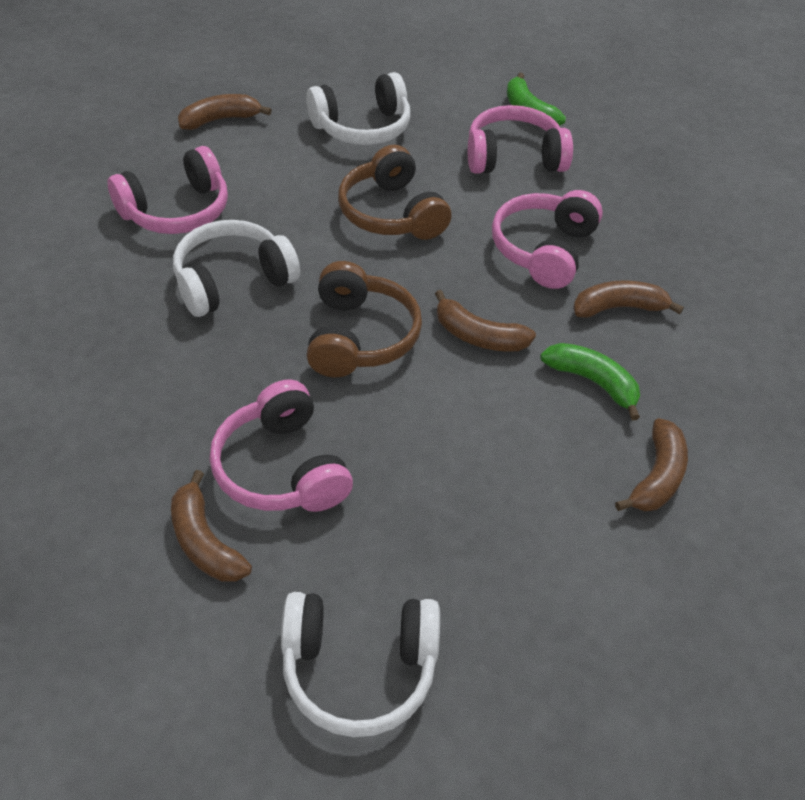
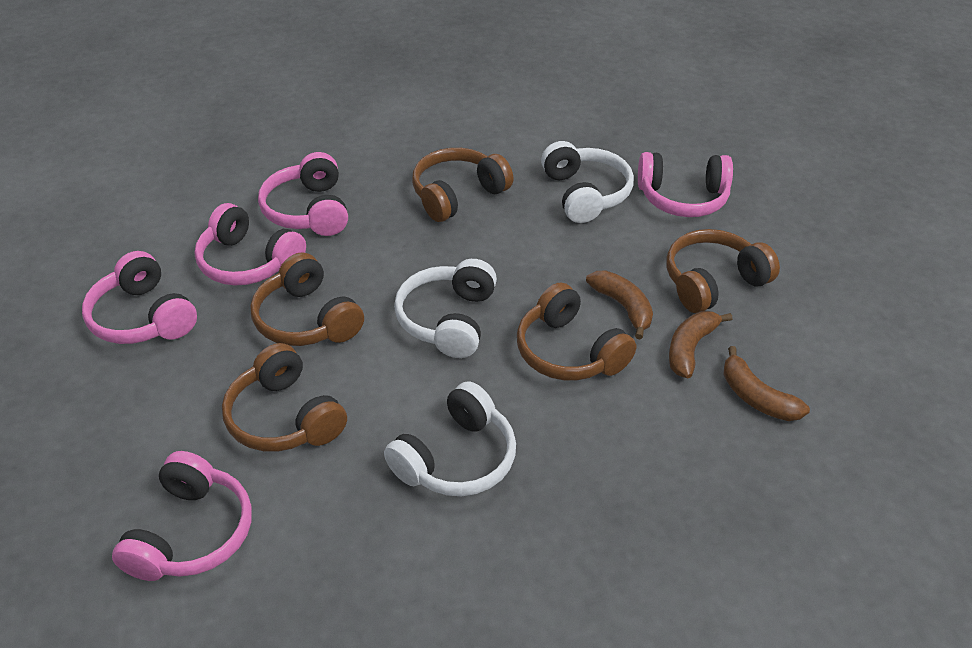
brown banana: [171,470,252,582] [178,94,272,130] [435,290,536,352] [573,280,684,318] [615,418,688,511] = 5 -> [586,270,653,339] [669,311,732,378] [723,346,810,421] = 3
brown headphones: [307,261,422,377] [338,145,451,240] = 2 -> [222,343,347,452] [250,252,364,346] [412,148,514,222] [517,282,636,381] [666,229,780,313] = 5
green banana: [507,73,566,126] [540,343,640,420] = 2 -> none = 0
pink headphones: [107,146,228,234] [210,380,353,512] [468,105,573,174] [492,190,603,289] = 4 -> [82,251,197,344] [112,451,252,581] [195,203,306,286] [258,152,348,236] [638,152,733,217] = 5

